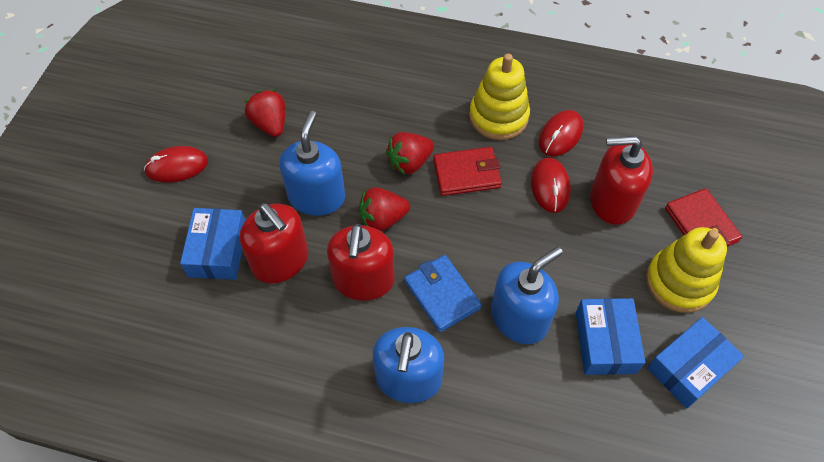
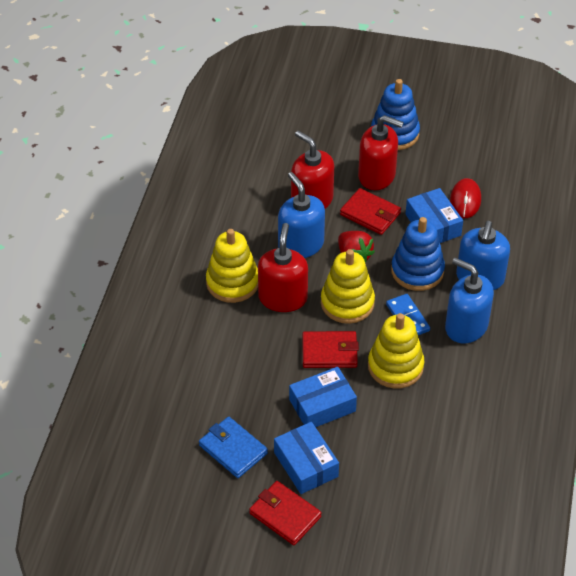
blue domino: none = 0 -> [386,294,430,335] = 1
blue stacking toy: none = 0 -> [371,79,420,150] [391,217,445,291] = 2
red mouse: [144,146,208,183] [531,157,571,213] [539,110,583,156] = 3 -> [450,178,481,218] = 1
red strawberry: [245,89,285,137] [359,187,410,231] [386,132,434,175] = 3 -> [338,231,375,263] = 1
red wallet: [433,147,502,196] [665,188,742,247] = 2 -> [249,481,322,545] [302,331,359,368] [340,188,401,235] = 3
yellow stacking toy: [469,54,530,140] [646,227,727,313] = 2 -> [206,229,258,303] [321,249,375,324] [368,313,424,389] = 3

